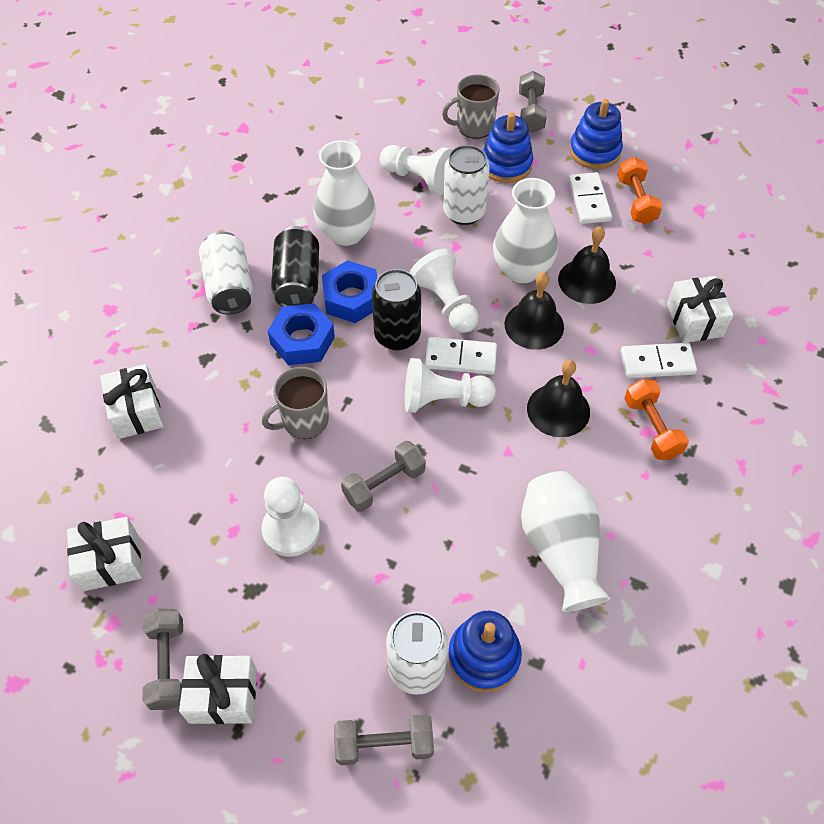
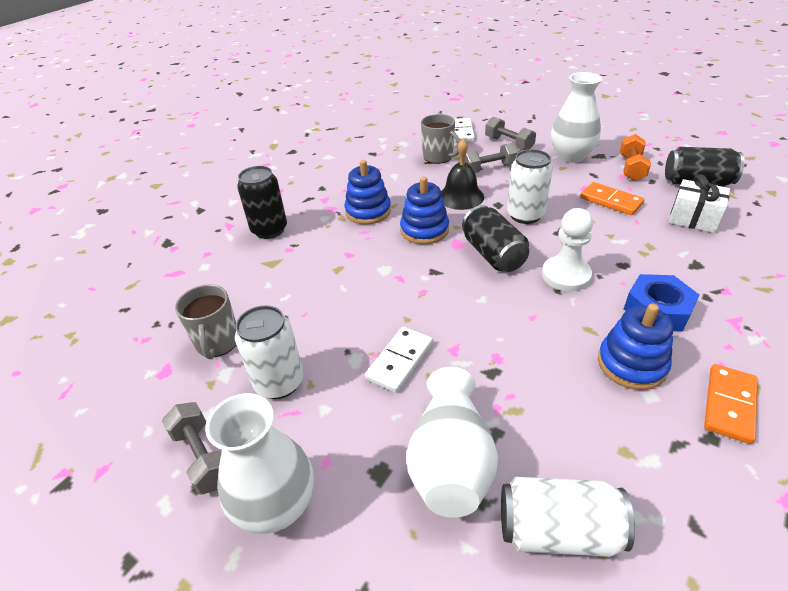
black bell: [505,272,564,350] [527,360,590,437] [558,226,616,304] = 3 -> [441,139,484,210] = 1
black can: [271,226,319,307] [372,269,421,351] = 2 -> [237,166,287,239] [462,205,529,272] [665,147,745,186] = 3
blue nut: [268,303,335,365] [322,260,377,323] = 2 -> [624,274,699,332] = 1
grey dumbbell: [142,608,183,710] [334,714,434,765] [341,441,426,512] [519,71,547,133] = 4 -> [162,402,222,495] [465,142,519,173] [485,116,536,150] = 3
orange domino: none = 0 -> [580,182,644,215] [704,364,757,444] = 2
orange dumbbell: [617,157,662,224] [624,379,689,460] = 2 -> [620,134,651,181] = 1
white domino: [424,337,497,375] [568,172,612,224] [621,343,697,378] = 3 -> [365,327,433,393] [454,118,475,143] = 2
white gift: [67,517,142,592] [100,364,164,439] [179,654,257,724] [667,276,734,343] = 4 -> [668,174,730,233] = 1
white pawn: [261,477,320,557] [380,145,452,195] [405,358,496,413] [409,248,479,333] = 4 -> [542,208,593,291] = 1

